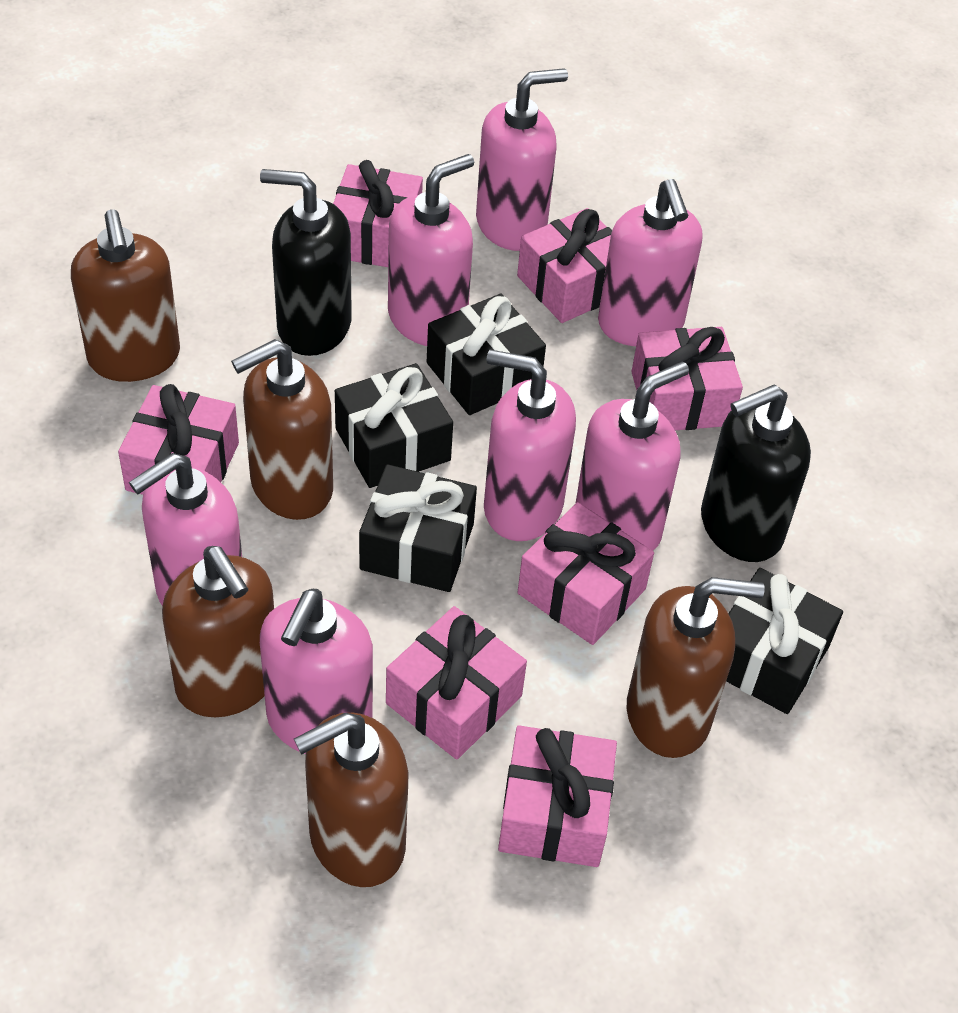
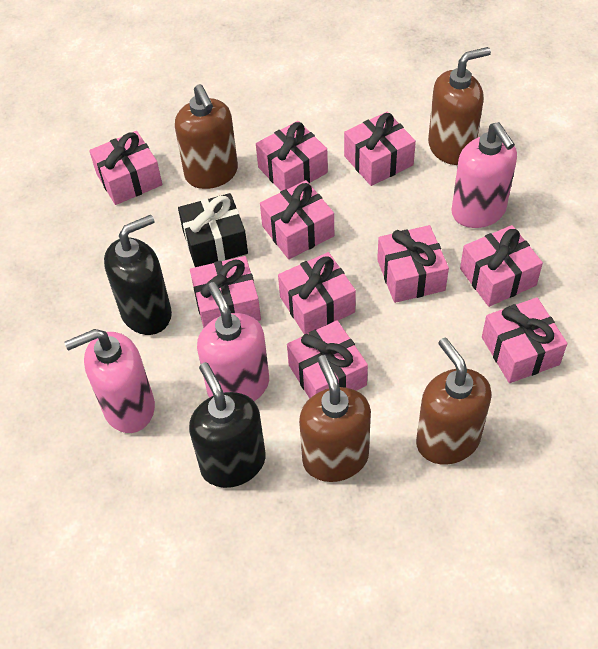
black gift: [335,363,453,488] [359,464,477,592] [427,294,546,415] [726,568,843,714] = 4 -> [178,193,248,267] = 1
brown soap dispenser: [71,209,180,382] [162,546,274,717] [231,339,333,520] [294,712,408,887] [627,577,765,758] = 5 -> [175,84,238,189] [299,355,371,482] [416,338,491,465] [428,47,491,165] = 4
pink gift: [118,384,239,495] [333,160,423,267] [386,606,527,760] [498,725,617,867] [517,208,612,323] [517,502,654,645] [631,327,743,430] = 7 -> [89,131,162,205] [190,256,261,328] [256,121,328,191] [260,180,334,259] [278,252,356,334] [287,320,368,398] [344,112,416,186] [377,225,449,303] [460,225,543,307] [482,297,567,383] = 10
pink soap dispenser: [129,453,242,606] [260,589,373,754] [388,154,474,346] [476,68,568,251] [484,350,576,541] [575,361,689,551] [598,179,703,346] = 7 -> [64,329,155,433] [197,282,269,401] [451,122,517,228] = 3

